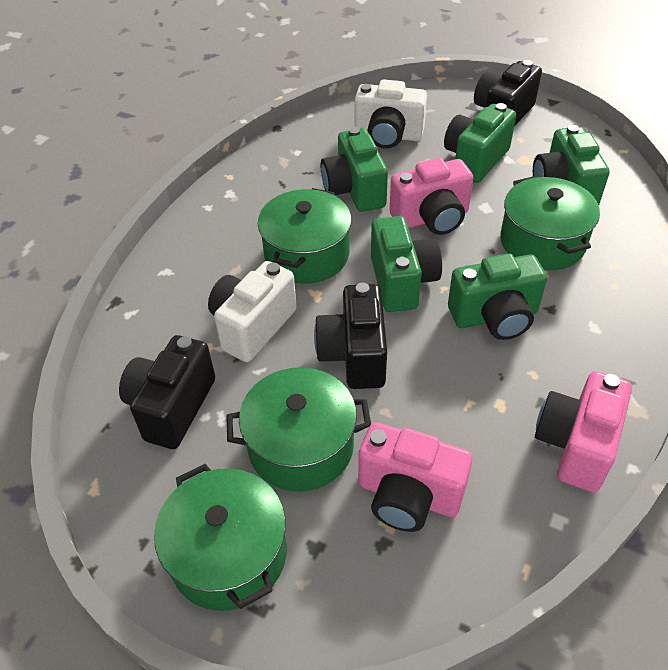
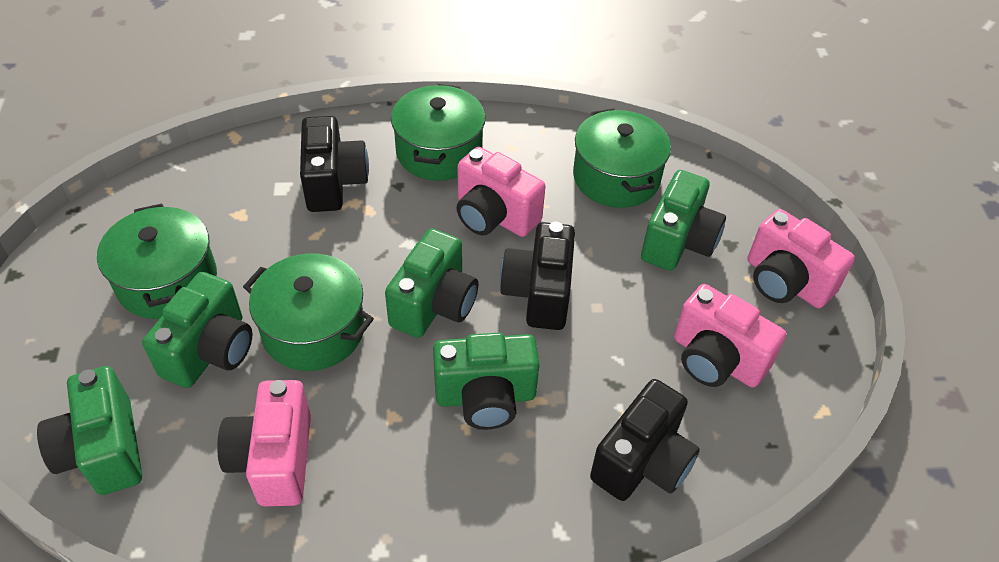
pink camera: [358,422,473,532] [390,158,473,235] [535,371,632,493] = 3 -> [217,380,311,507] [457,147,546,237] [674,284,786,388] [747,209,855,308] = 4
white camera: [208,261,297,362] [355,80,427,148] = 2 -> none = 0

